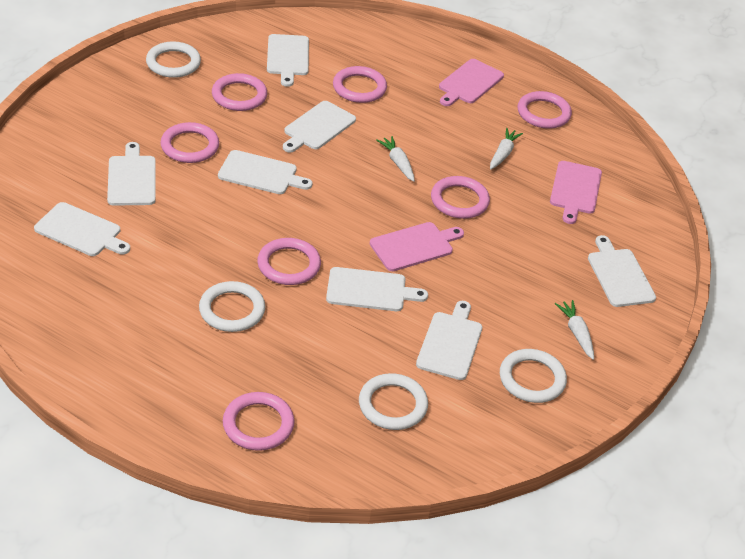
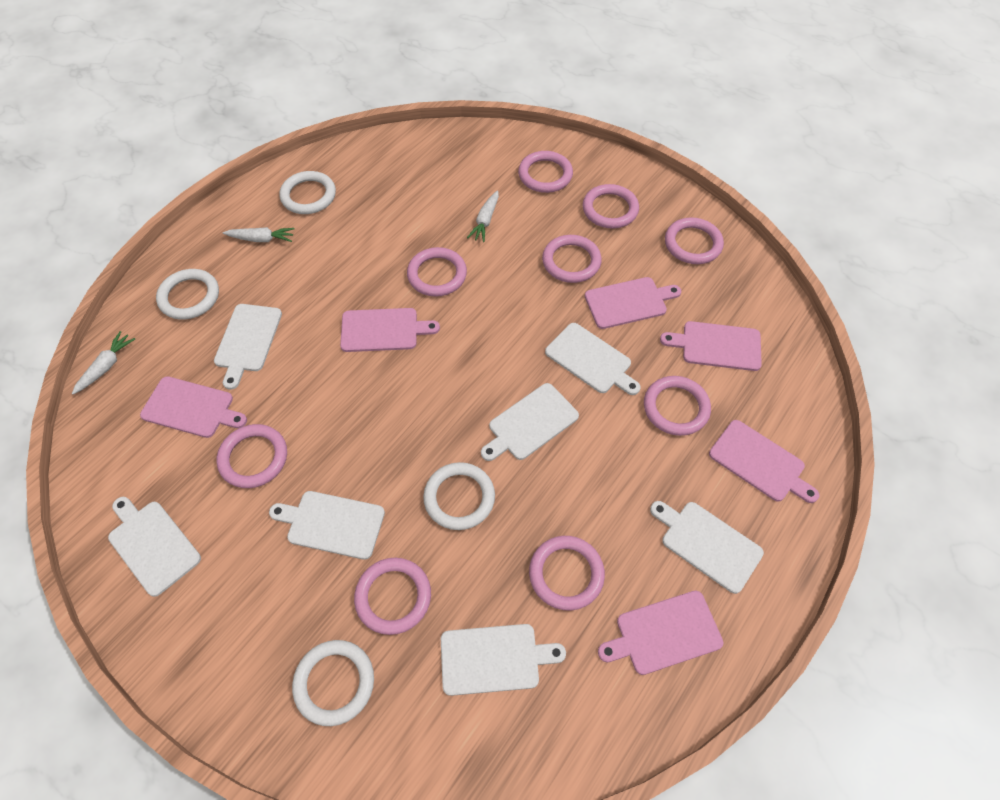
pink cutting board: [370,222,464,271] [439,59,504,106] [550,161,602,224] = 3 -> [140,376,247,438] [340,308,440,352] [585,277,681,329] [598,591,723,675] [660,321,762,371] [709,420,819,503] = 6
pink ring: [160,122,219,163] [212,73,267,111] [223,392,295,451] [257,238,321,285] [333,66,387,103] [431,176,490,219] [517,91,572,129] = 7 -> [217,424,287,488] [354,558,431,635] [407,247,467,297] [518,151,573,193] [529,536,605,611] [542,235,602,283] [583,184,639,229] [644,376,711,436] [665,217,724,264] = 9
white cutting board: [34,202,130,256] [107,142,156,206] [218,150,312,194] [267,34,309,87] [283,101,356,152] [326,267,428,311] [416,301,482,380] [588,235,656,307] = 8 -> [108,497,201,597] [214,304,282,390] [269,491,385,560] [441,624,566,696] [481,383,579,461] [545,323,641,395] [650,501,764,594] = 7

